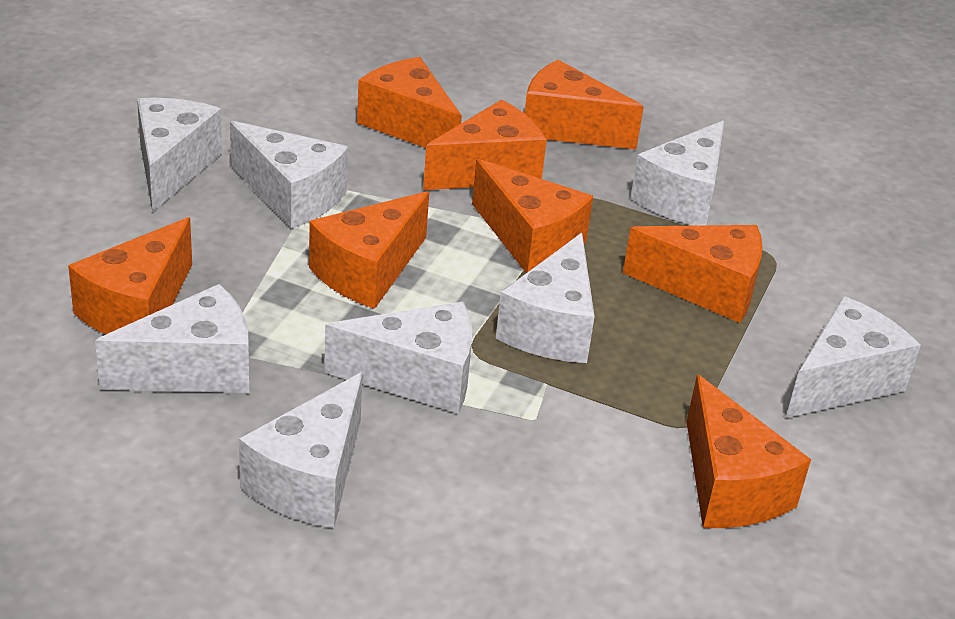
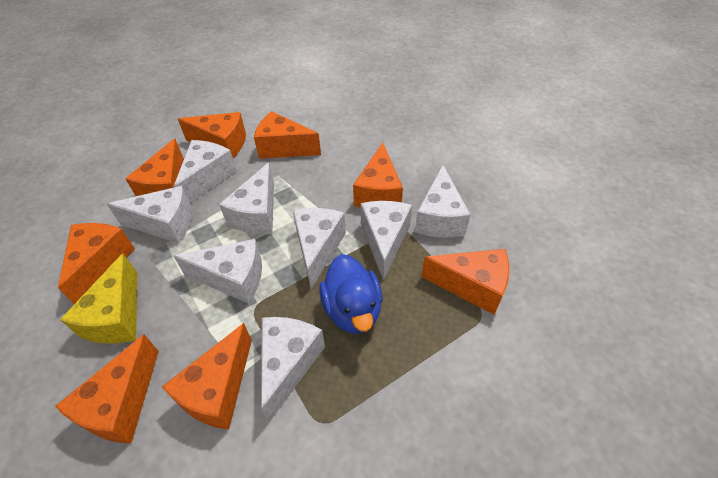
blue duck: none = 0 -> [319,254,383,334] = 1
yellow cheese: none = 0 -> [60,253,137,344] = 1

